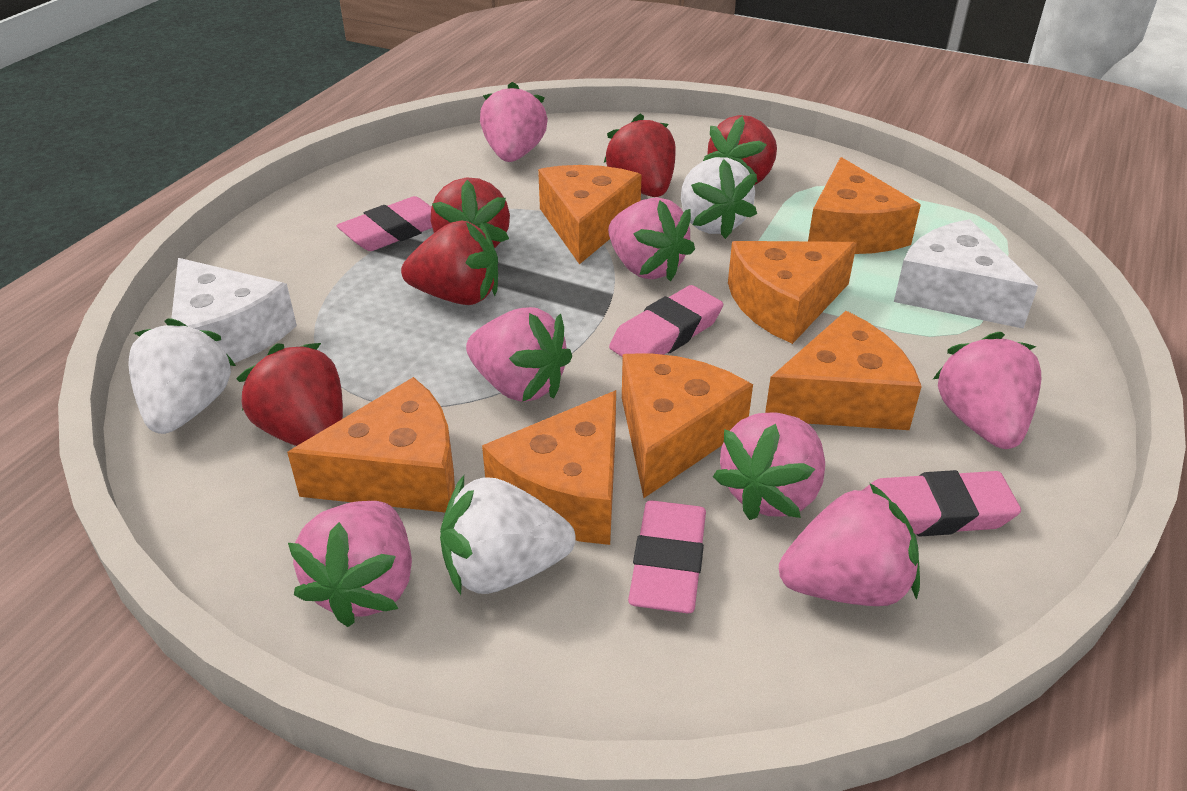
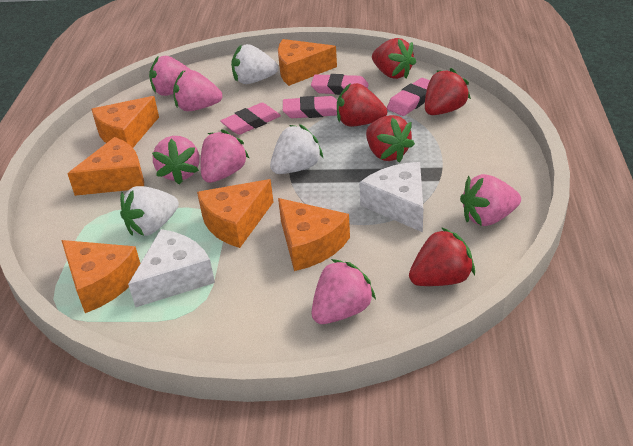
orange cheese: [287,377,455,512] [482,390,616,545] [538,165,642,264] [622,353,753,498] [728,241,857,344] [765,311,922,430] [808,157,921,254] = 7 -> [61,240,140,313] [67,137,144,196] [91,96,159,148] [197,179,273,248] [278,39,337,86] [278,198,350,271] = 6
pink strawberry: [288,501,412,627] [466,307,572,402] [480,82,548,162] [608,197,695,282] [713,412,825,520] [779,483,920,606] [933,332,1041,449] = 7 -> [149,56,191,96] [152,136,199,185] [173,70,222,111] [201,129,249,183] [312,259,376,324] [460,174,521,226] = 6

